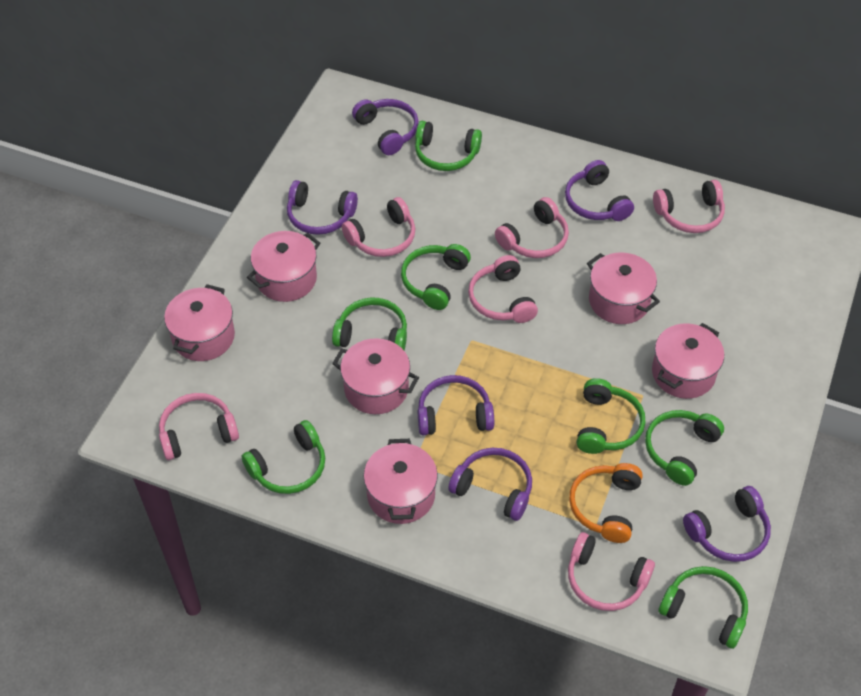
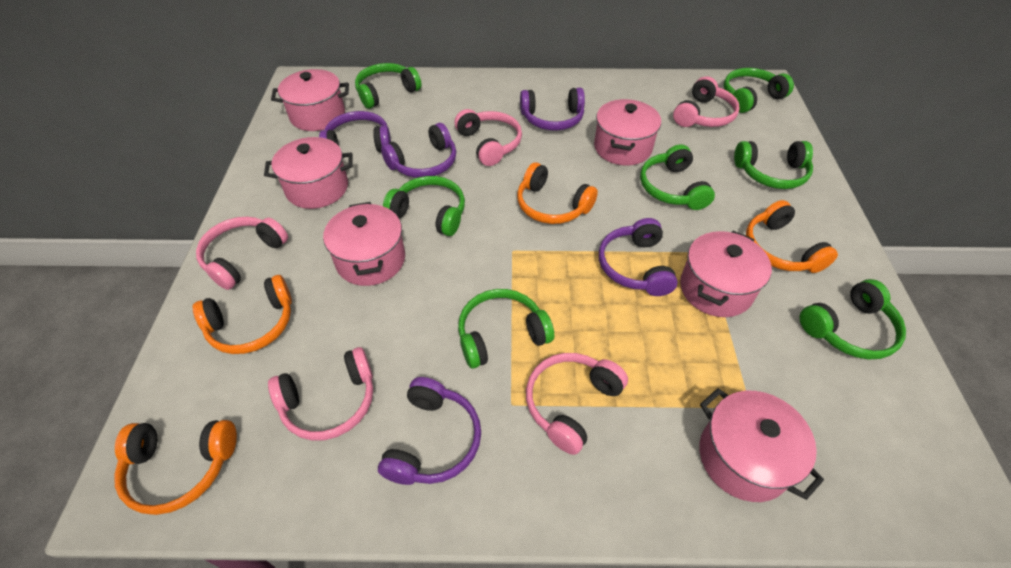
orange headphones: [569,463,643,543] = 1 -> [114,420,237,515] [193,275,292,354] [517,162,598,224] [746,200,838,273] = 4
pink headphones: [159,393,239,460] [342,197,415,257] [468,255,538,323] [495,197,569,258] [568,532,655,611] [653,180,725,233] = 6 -> [196,217,288,290] [268,347,373,441] [454,109,522,166] [526,353,628,455] [673,76,740,127] = 5
purple headphones: [287,180,358,235] [352,99,419,155] [418,375,494,435] [448,448,532,521] [565,160,634,221] [683,486,771,562] = 6 -> [319,111,391,152] [378,377,481,485] [381,123,456,178] [520,88,585,131] [599,218,678,296] = 5

